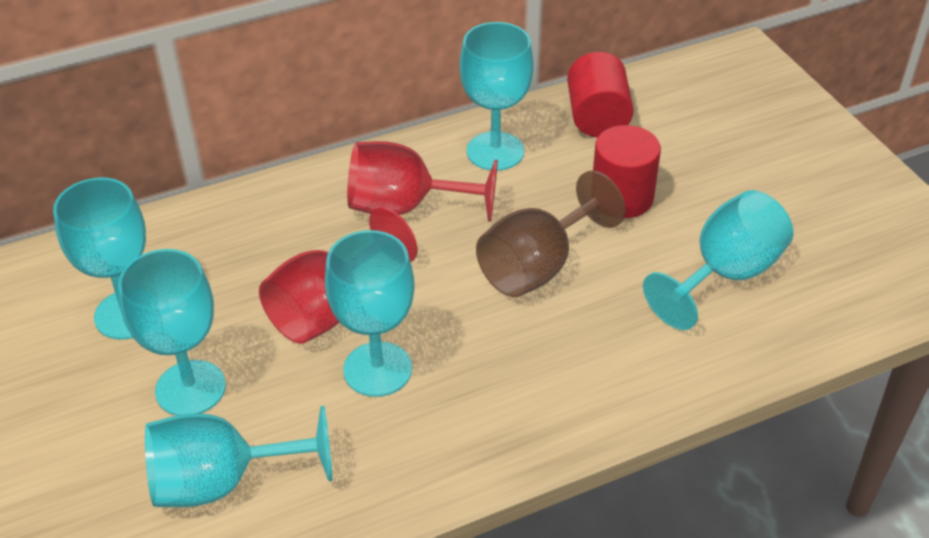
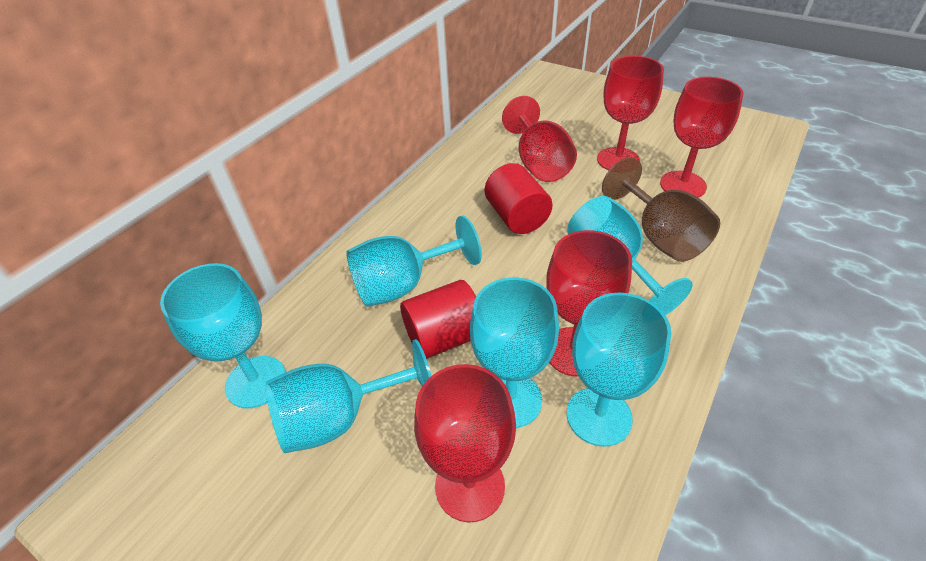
red goblet: [259,207,417,344] [347,141,498,222] = 2 -> [414,364,516,522] [502,96,577,182] [546,230,632,377] [597,56,664,170] [660,77,744,198] = 5

